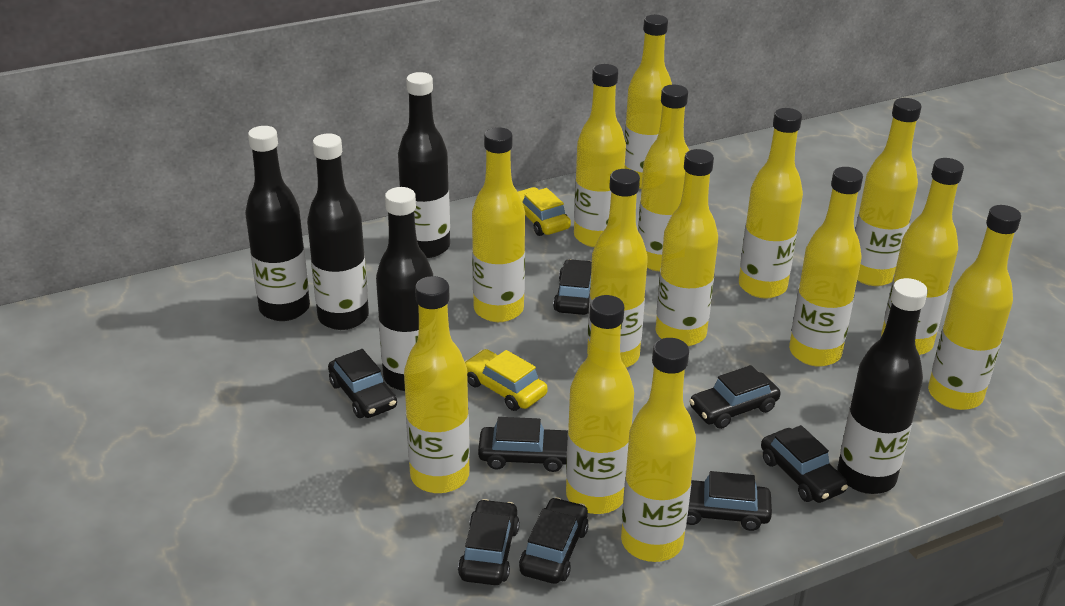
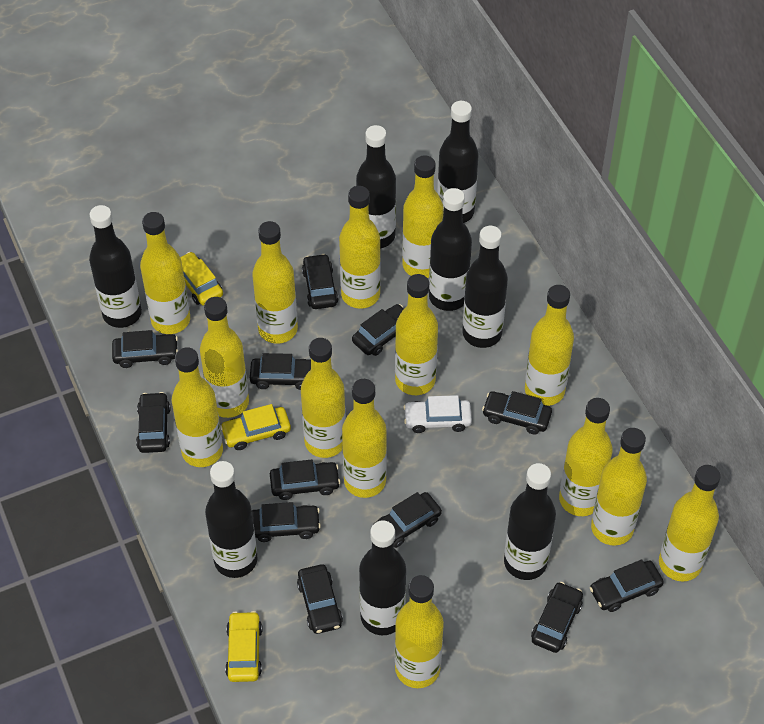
black bottle: [245,126,310,321] [307,133,369,330] [376,187,433,391] [398,72,450,258] [837,278,928,494] = 5 -> [89,205,142,328] [205,461,257,578] [356,125,396,248] [359,520,406,635] [429,188,472,311] [437,101,479,223] [462,226,508,348] [504,463,556,580] = 8
black car: [328,349,397,418] [458,499,520,585] [478,417,568,472] [519,497,589,584] [553,259,592,315] [687,471,772,531] [689,365,780,429] [761,425,848,503] = 8 -> [112,330,178,368] [136,392,170,453] [250,353,311,390] [252,502,321,542] [270,459,340,500] [297,564,343,634] [302,254,339,309] [352,304,404,356] [375,492,442,548] [482,391,552,435] [531,582,583,653] [590,559,664,612] = 12
white car: none = 0 -> [403,395,472,433] = 1
yellow car: [464,349,548,411] [518,187,571,236] = 2 -> [180,252,223,306] [220,404,291,450] [225,611,262,682] = 3

